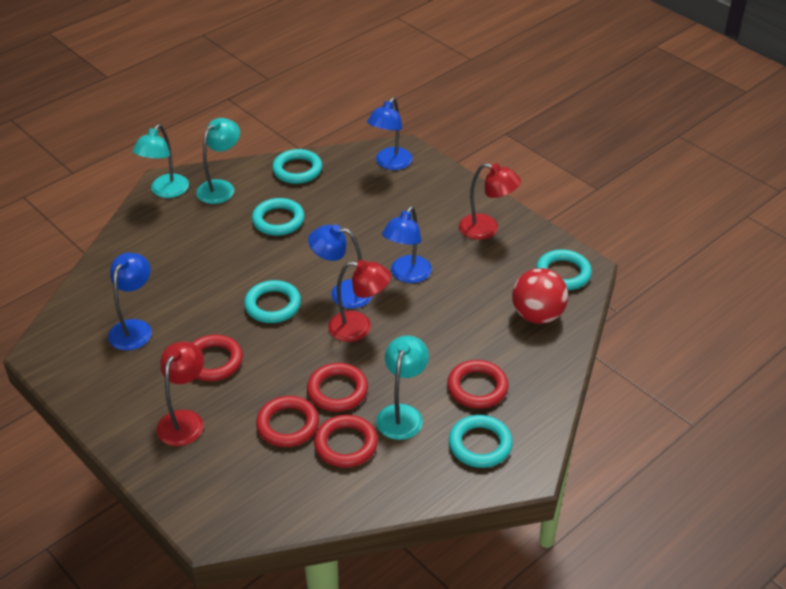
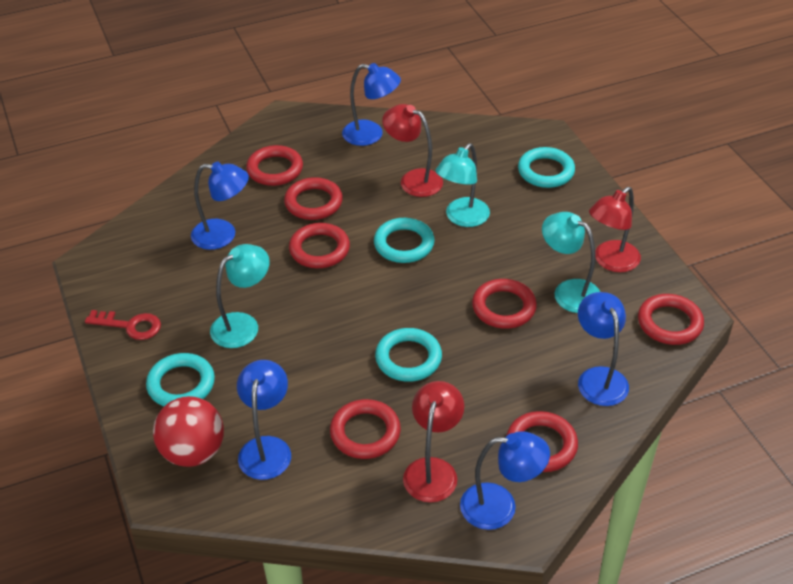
blue lamp: [108,253,152,351] [308,224,373,309] [367,97,413,170] [382,206,432,283] = 4 -> [191,162,249,250] [237,360,291,480] [342,63,401,146] [460,431,550,530] [578,292,629,406] = 5
red key: none = 0 -> [85,310,161,340] = 1
red ring: [192,334,243,381] [256,396,319,447] [307,363,368,412] [314,415,378,468] [447,360,509,408] = 5 -> [246,145,303,186] [284,177,343,220] [289,223,350,268] [330,399,401,459] [472,279,537,329] [506,411,578,472] [638,294,704,345] = 7
turquoise ring: [244,280,301,323] [252,198,305,236] [272,149,322,184] [449,415,513,468] [536,249,592,290] = 5 -> [146,353,215,406] [374,218,435,263] [375,328,442,382] [518,147,575,188] = 4

